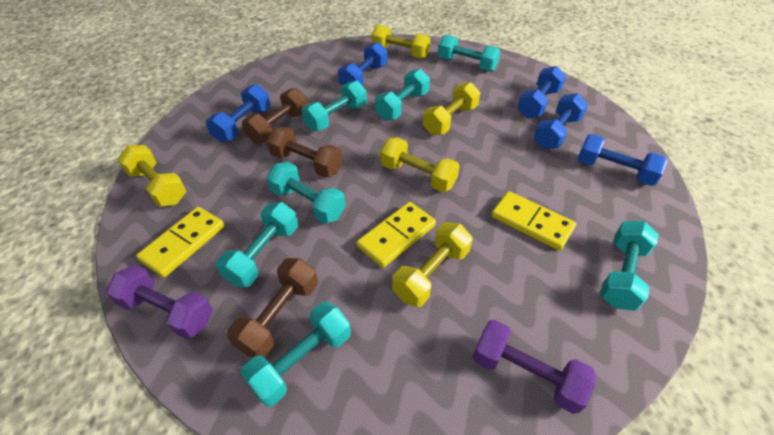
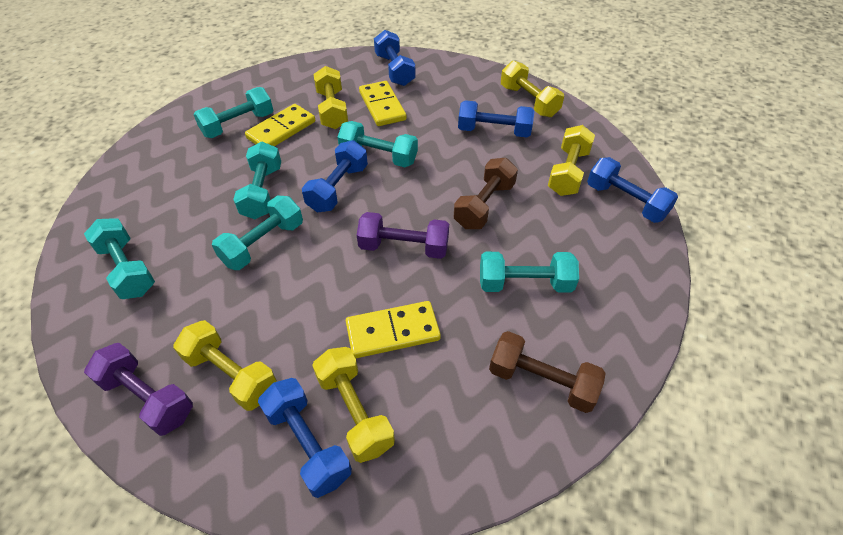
brown dumbbell: [227,258,318,358] [242,88,308,144] [266,127,343,178] = 3 -> [454,158,518,229] [489,331,606,413] = 2
turquoise dumbbell: [216,202,298,287] [240,302,351,407] [266,162,346,224] [301,81,367,131] [375,69,430,121] [438,35,500,72] [600,221,659,311] = 7 -> [84,218,155,299] [193,87,273,138] [212,196,303,270] [233,142,281,219] [338,121,418,167] [480,252,579,293] = 6

